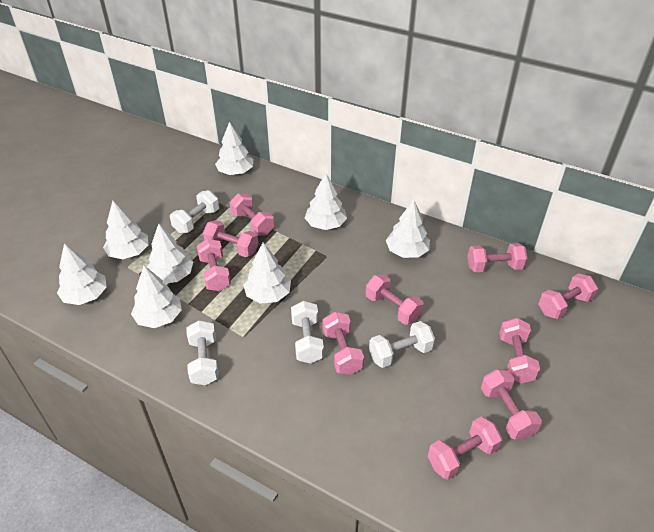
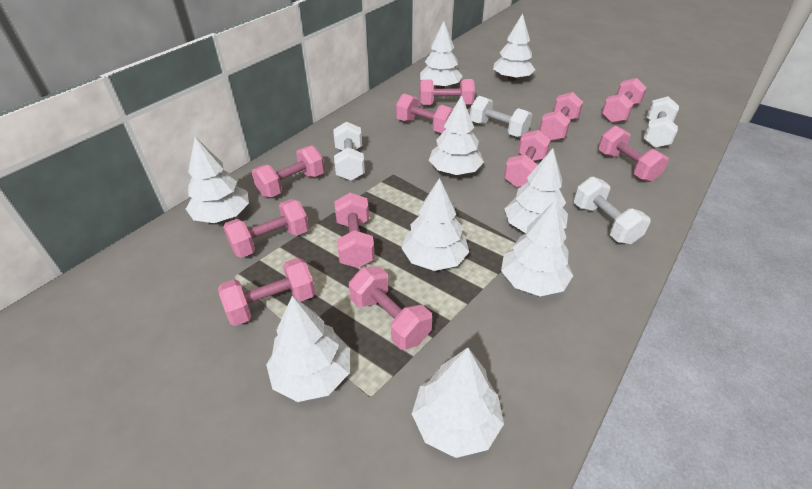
pink dumbbell: [197,239,231,291] [203,220,258,257] [230,193,274,235] [322,312,364,375] [366,274,424,325] [428,417,502,480] [467,243,528,272] [481,369,542,440] [499,318,540,383] [538,273,598,319] = 10 -> [218,258,315,326] [223,199,309,258] [251,146,325,197] [334,193,375,268] [349,266,432,350] [396,94,454,133] [420,79,475,105] [504,130,551,188] [539,92,583,141] [598,126,669,182] [602,78,647,123] = 11
white tree: [57,243,107,305] [103,201,149,259] [131,266,182,328] [146,224,193,284] [215,122,253,175] [243,242,291,304] [305,173,347,230] [386,200,430,258] = 8 -> [186,137,249,223] [266,296,350,402] [401,178,469,271] [412,348,504,458] [420,21,463,89] [429,95,484,175] [493,13,535,81] [501,201,573,296] [504,148,568,233] = 9

